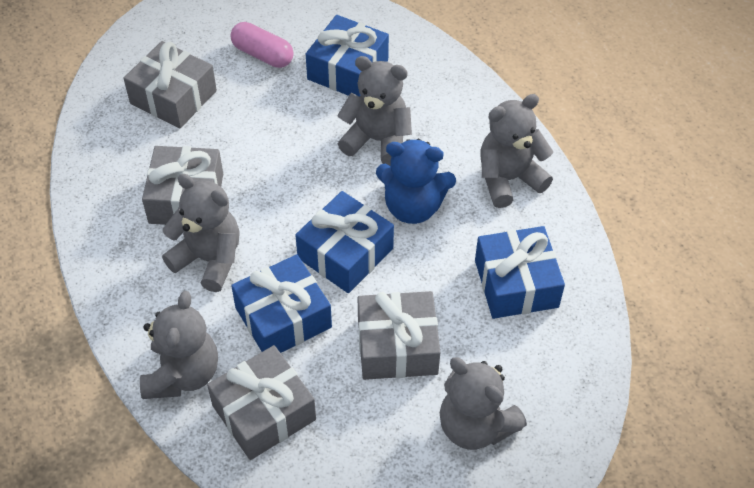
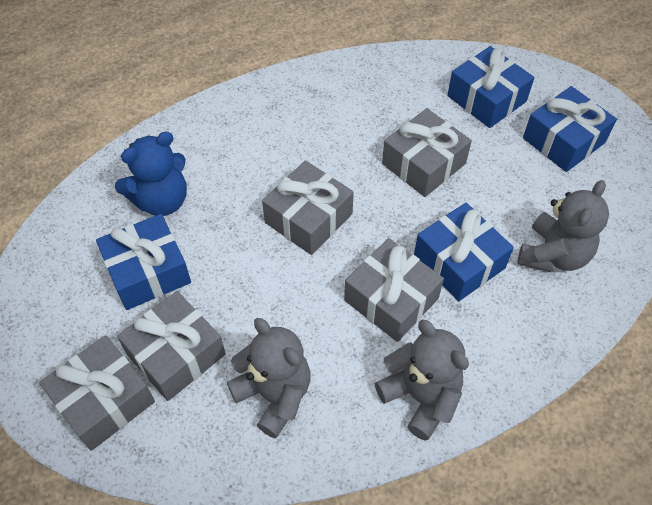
grey gift: [123,41,217,129] [142,146,223,225] [207,345,316,460] [358,291,440,380] = 4 -> [39,336,155,451] [117,291,226,401] [262,160,354,255] [344,238,444,342] [382,108,472,197] = 5
grey teddy bear: [140,291,218,399] [162,174,240,292] [337,56,412,166] [440,357,527,450] [481,94,553,208] = 5 -> [227,318,310,438] [375,319,469,441] [518,180,609,272] = 3
pink capsule: [231,22,294,68] = 1 -> none = 0

